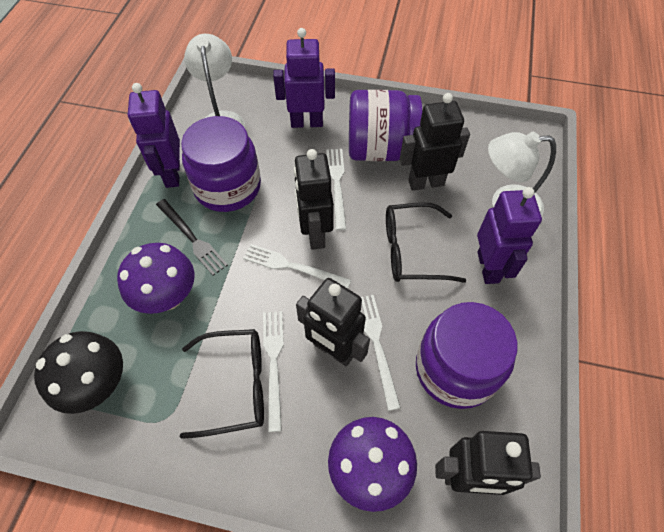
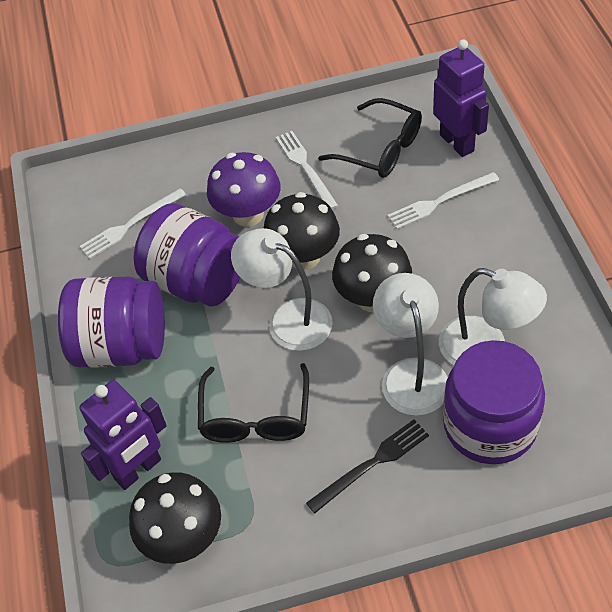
black mushroom: [34,331,123,414] = 1 -> [129,472,221,564] [264,192,340,270] [332,234,412,312] = 3
black robot: [293,149,334,250] [296,278,370,367] [400,93,470,191] [435,431,541,495] = 4 -> none = 0
purple mushroom: [117,243,195,314] [328,417,417,512] = 2 -> [207,152,281,227] = 1
purple robot: [128,83,180,188] [273,28,335,128] [477,187,542,284] = 3 -> [80,380,167,490] [433,39,489,157] = 2
white fork: [243,244,351,289] [263,311,284,432] [326,149,346,230] [361,295,401,411] = 4 -> [79,188,186,259] [276,131,338,210] [387,172,499,229] = 3
white lamp: [184,34,245,128] [488,132,556,217] = 2 -> [231,228,333,351] [373,273,448,416] [439,268,547,365] = 3

